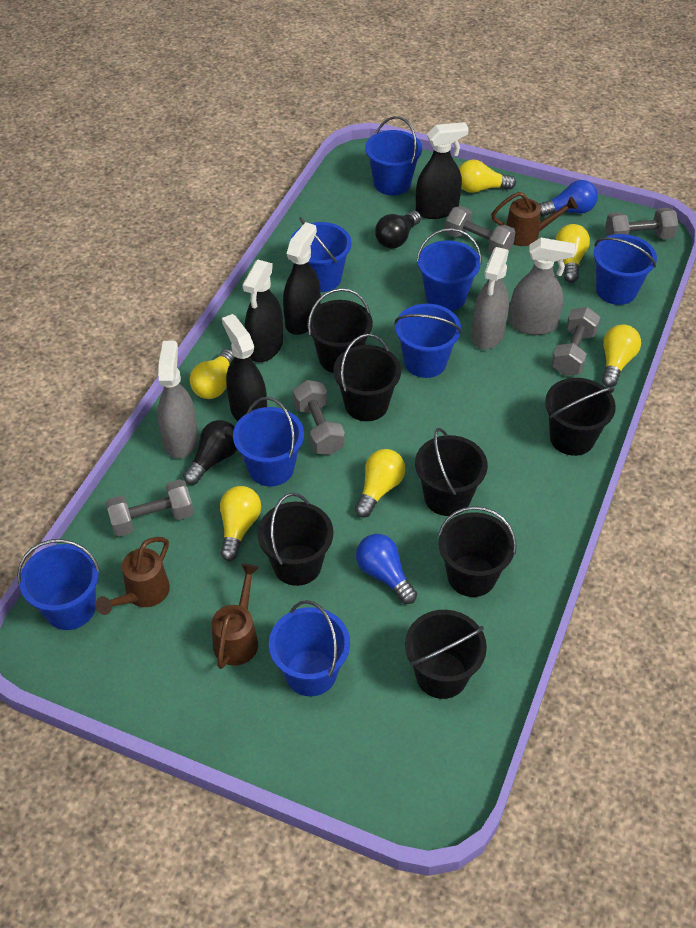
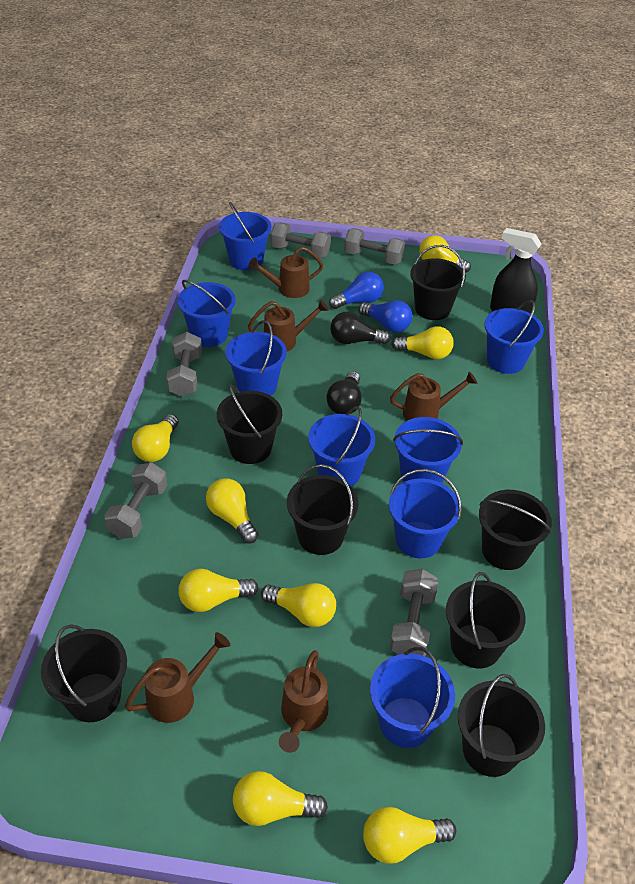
black spray bottle: [222,314,267,421] [242,259,283,362] [283,222,321,335] [416,122,469,219] = 4 -> [490,228,542,313] = 1
brown watering can: [96,537,170,615] [212,564,259,669] [491,192,578,246] = 3 -> [125,632,230,723] [248,246,323,298] [248,300,329,351] [279,650,329,753] [390,371,478,421] = 5
grey spray bottle: [158,341,198,459] [471,247,509,350] [509,238,575,335] = 3 -> none = 0
yellow light bulb: [190,349,235,399] [220,486,261,561] [355,449,406,518] [459,159,516,193] [555,224,590,283] [602,324,641,387] = 6 -> [132,414,179,462] [178,569,259,612] [206,478,258,544] [233,771,328,826] [261,583,336,627] [363,807,456,864] [391,326,454,359] [419,235,471,273] = 8

